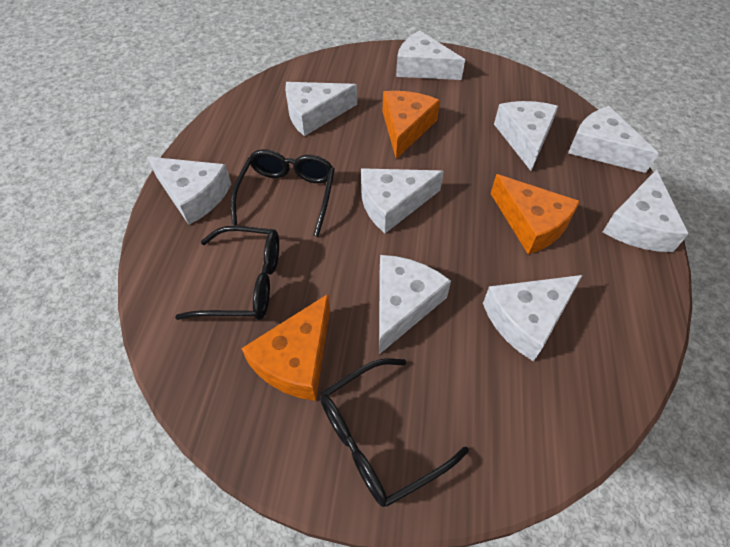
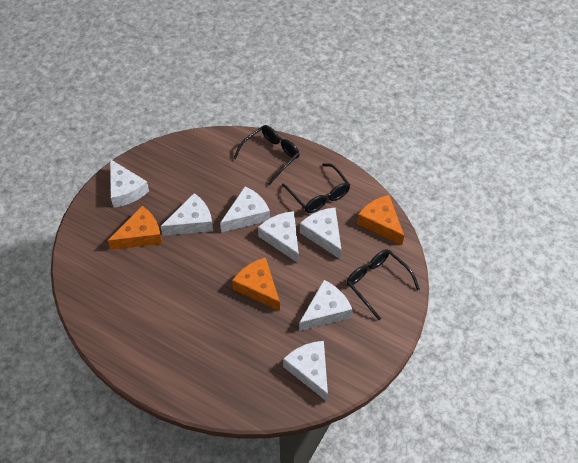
white cheese: [147,157,231,225] [285,82,357,136] [361,168,444,233] [379,255,451,354] [396,31,465,80] [483,275,583,362] [494,101,559,171] [568,106,658,173] [603,170,689,252] = 9 -> [110,159,149,207] [160,193,213,236] [220,186,270,232] [258,211,299,264] [283,341,328,401] [299,280,353,331] [300,208,342,260] = 7

